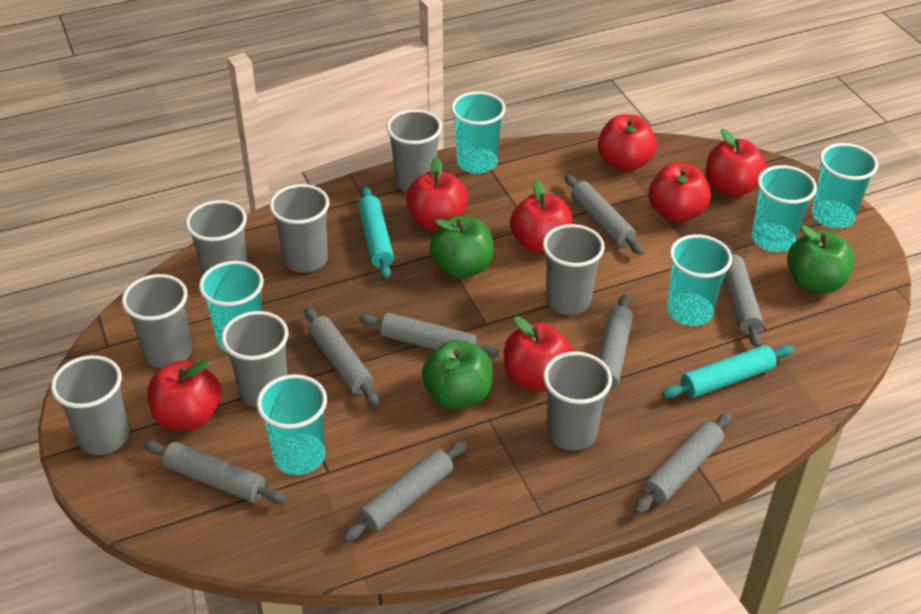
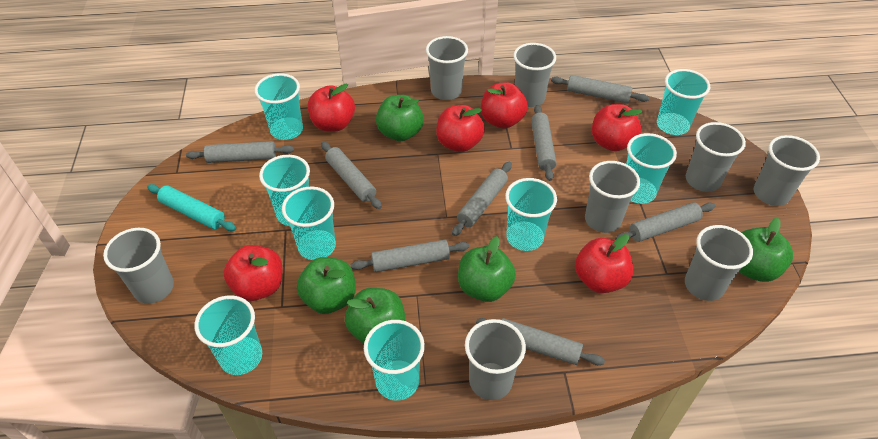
green apple: [422,340,493,409] [429,216,494,278] [787,225,855,294] = 3 -> [297,257,356,314] [345,288,405,344] [376,95,424,141] [458,236,516,302] [739,218,793,282] = 5
red apple: [147,360,221,430] [406,157,468,230] [504,316,573,391] [510,180,572,254] [598,114,657,172] [648,163,711,223] [706,129,767,197] = 7 -> [224,245,282,301] [308,84,355,132] [436,105,485,152] [481,82,528,129] [575,234,633,293] [592,104,643,151] = 6
turquoise cup: [199,261,264,352] [257,374,327,475] [451,91,506,174] [667,234,732,326] [752,165,817,252] [812,143,878,228] = 6 -> [195,295,262,375] [255,73,303,140] [259,155,310,226] [282,187,336,260] [364,320,425,401] [505,178,557,251] [626,133,677,204] [657,69,710,135] = 8
turquoise rolling pin: [358,187,394,279] [662,345,794,398] = 2 -> [147,184,236,231] = 1

